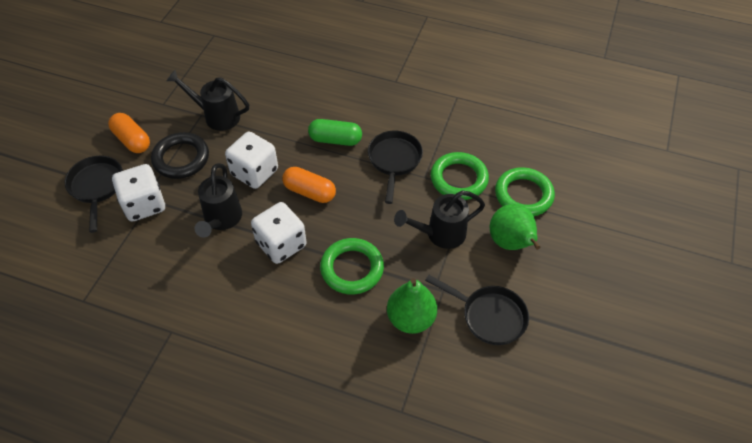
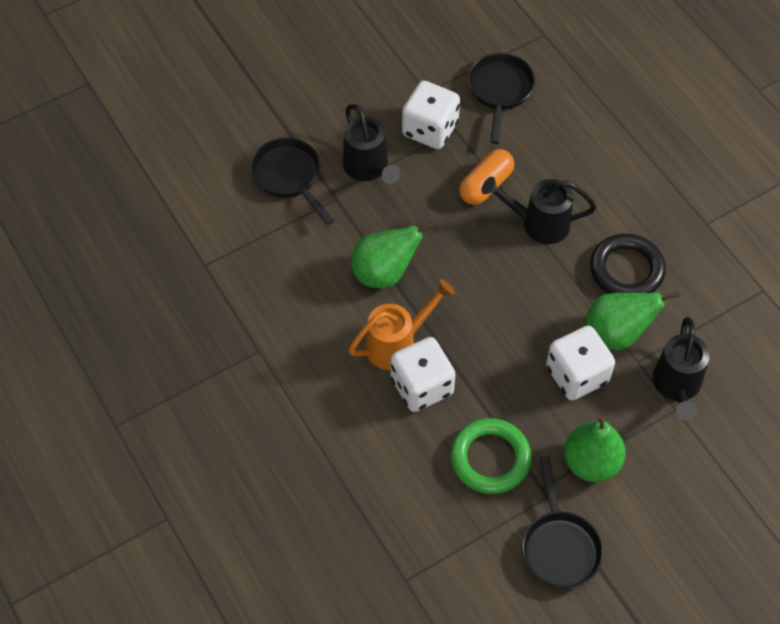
green capsule: [308,119,362,146] = 1 -> none = 0
green pear: [387,278,437,334] [490,204,540,250] = 2 -> [351,221,435,288] [564,414,626,482] [585,291,680,350] = 3
green ring: [320,238,384,295] [431,152,489,200] [495,167,555,216] = 3 -> [450,418,532,494] = 1
orange capsule: [108,113,150,153] [282,167,336,203] = 2 -> [459,149,514,205] = 1
orange watering can: none = 0 -> [348,279,455,370] = 1

